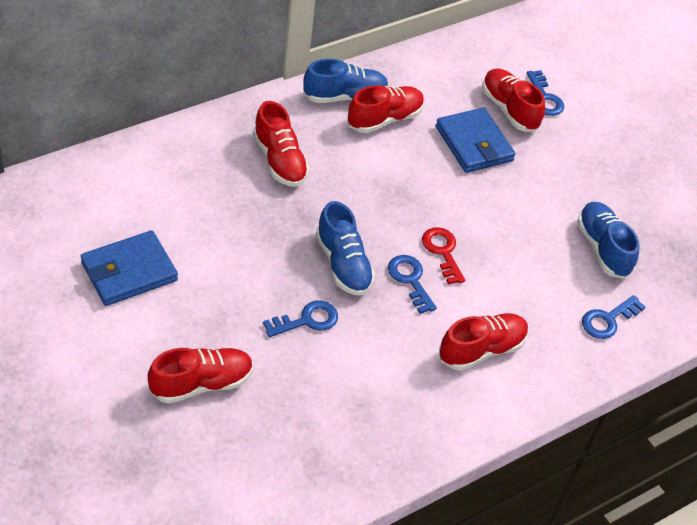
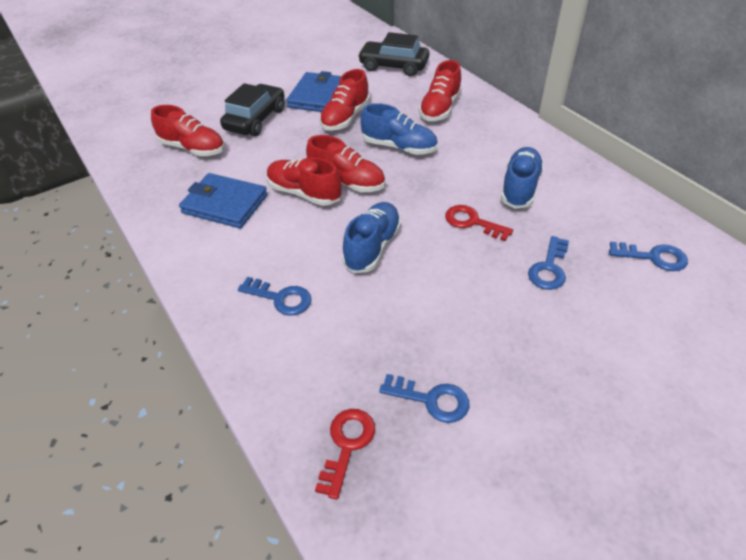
black car: none = 0 -> [220,83,285,136] [358,32,429,76] = 2
red key: [422,227,465,285] = 1 -> [315,409,375,500] [445,205,513,241] = 2

